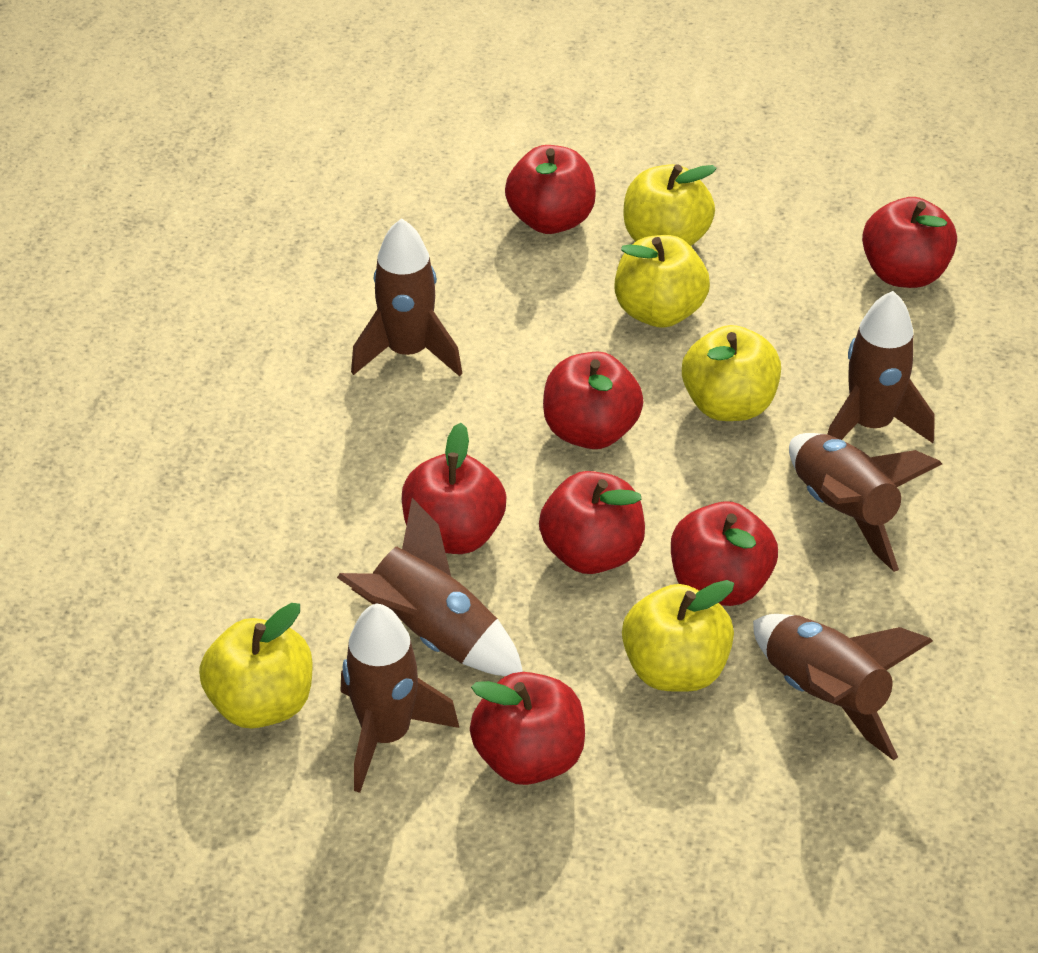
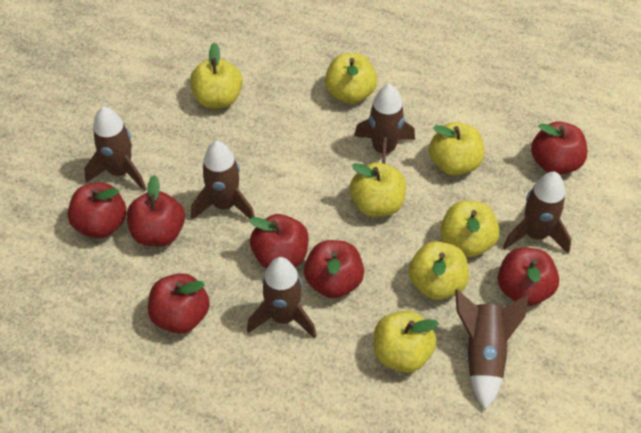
yellow apple: [199,603,313,728] [615,235,710,328] [622,580,734,692] [624,164,717,246] [682,325,781,421] = 5 -> [190,42,243,109] [325,53,377,104] [350,162,406,217] [374,310,439,373] [409,241,469,300] [429,122,484,176] [440,201,500,257] = 7

